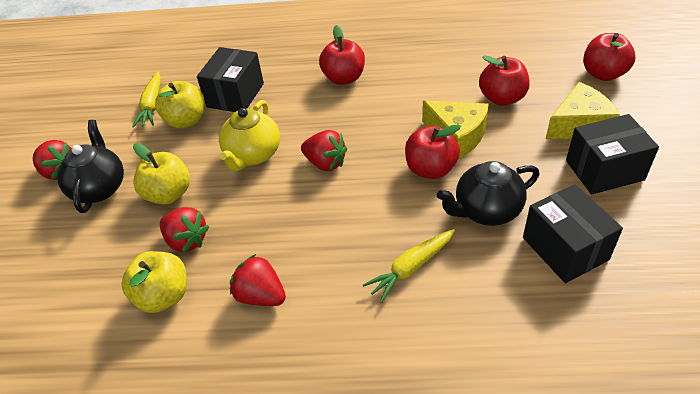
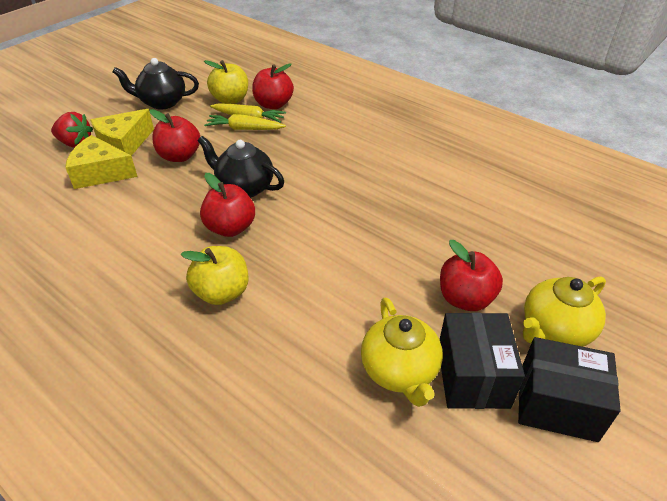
black box: [197,47,264,112] [523,184,623,283] [566,114,659,195] = 3 -> [440,313,525,409] [518,337,621,442] = 2
red strawberry: [33,140,72,180] [160,207,209,253] [230,254,286,306] [301,130,347,171] = 4 -> [51,112,93,148] = 1
yellow apple: [121,251,187,313] [133,143,190,205] [155,81,205,128] = 3 -> [180,246,248,305] [204,60,248,104] = 2
yellow teapot: [219,100,280,171] = 1 -> [361,298,443,407] [523,276,606,347] = 2

